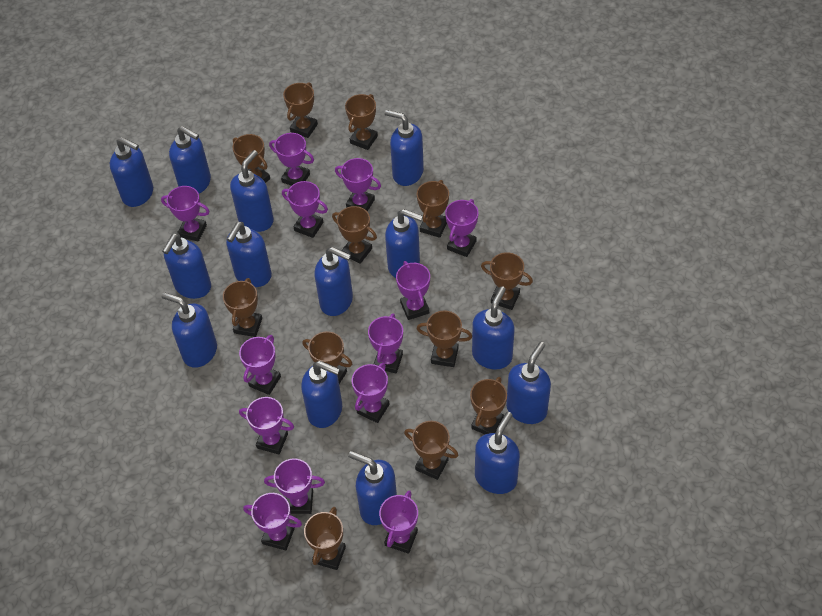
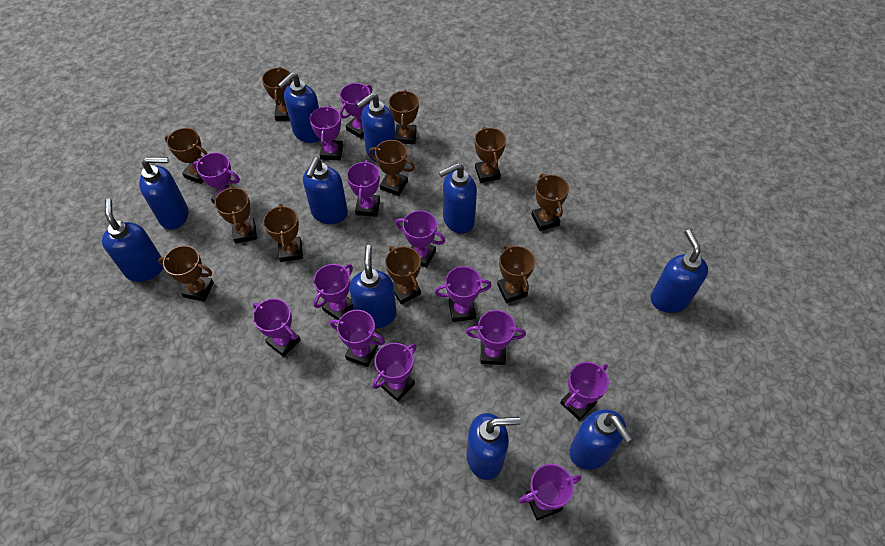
blue soap dispenser: [110,137,153,207] [162,233,211,299] [162,292,217,368] [169,126,211,194] [226,222,272,287] [230,150,274,232] [301,361,342,428] [314,247,353,316] [348,451,397,525] [385,110,424,186] [385,209,423,278] [472,286,515,370] [475,412,520,494] [506,342,551,424] = 14 -> [102,198,163,282] [139,157,188,230] [278,72,321,143] [303,157,348,224] [349,245,397,328] [356,93,396,162] [439,163,477,234] [466,413,521,480] [570,409,633,470] [651,229,708,313] = 10
brown trophy: [223,278,262,337] [233,134,270,183] [283,82,318,138] [302,331,352,384] [304,507,346,570] [332,206,377,264] [345,94,378,150] [404,421,459,480] [417,180,449,238] [417,310,472,367] [470,377,507,434] [481,252,533,310] = 12 -> [158,245,214,302] [165,128,207,184] [214,186,257,244] [262,67,293,121] [263,204,303,262] [369,140,415,196] [385,246,421,305] [388,90,419,144] [475,127,506,183] [497,244,535,303] [531,173,569,231] = 11

